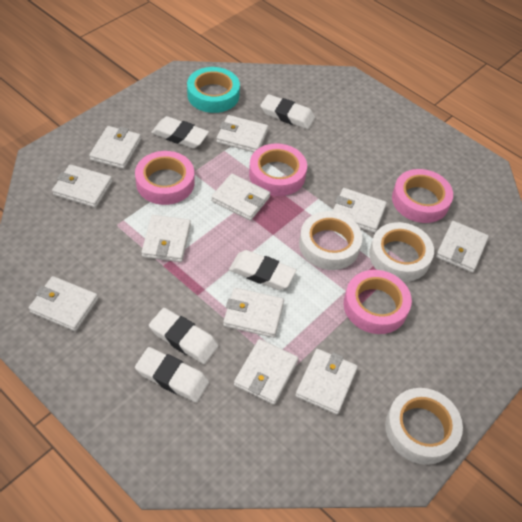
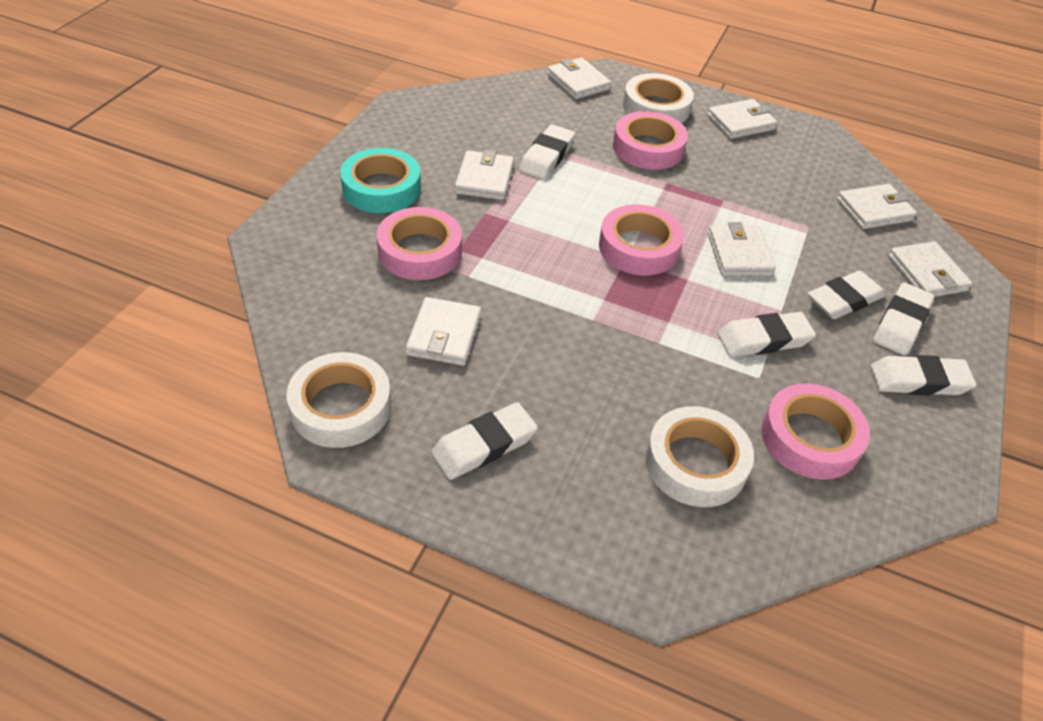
white eraser: [135,347,209,403] [149,308,219,364] [151,116,209,149] [229,250,296,290] [260,94,315,129] = 5 -> [431,402,538,480] [519,124,575,180] [717,312,816,357] [807,270,886,319] [870,355,977,396] [873,283,934,356] = 6
white wallet: [29,276,98,331] [52,164,112,208] [89,126,141,169] [141,215,191,262] [211,174,270,221] [216,115,268,152] [223,288,284,338] [234,339,298,405] [295,349,358,415] [333,188,387,233] [436,221,489,273] = 11 -> [406,297,481,366] [455,150,514,200] [547,58,611,99] [707,99,778,139] [708,222,776,276] [837,184,917,229] [888,241,973,297] = 7

